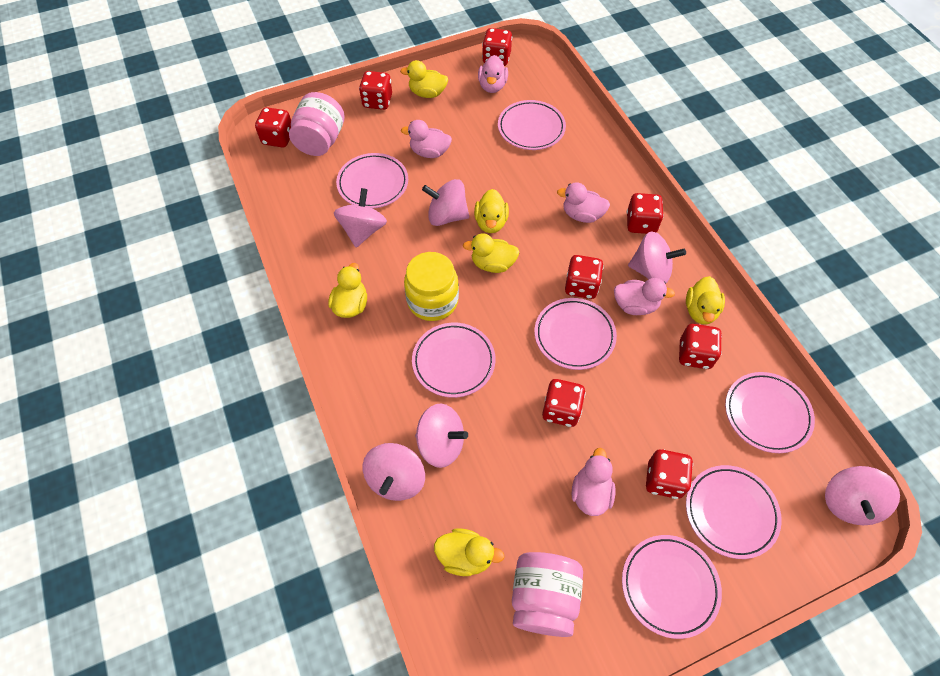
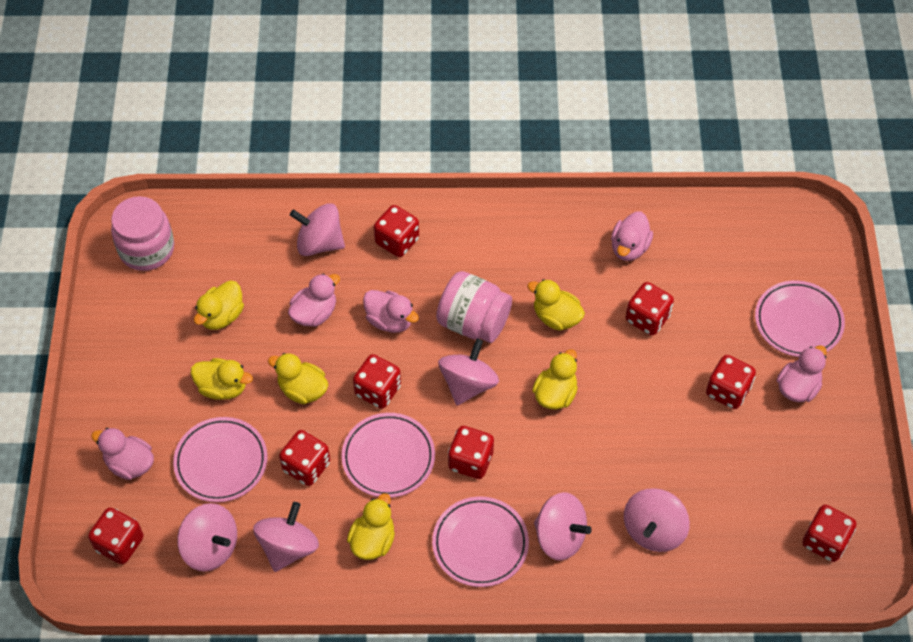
pink plate: [336,153,408,209] [412,323,495,398] [498,100,566,150] [534,298,617,370] [622,535,722,639] [686,465,782,559] [725,372,815,453] = 7 -> [173,417,267,502] [341,413,435,498] [432,496,529,587] [755,280,845,357] = 4
yellow jar: [404,252,459,321] = 1 -> none = 0

